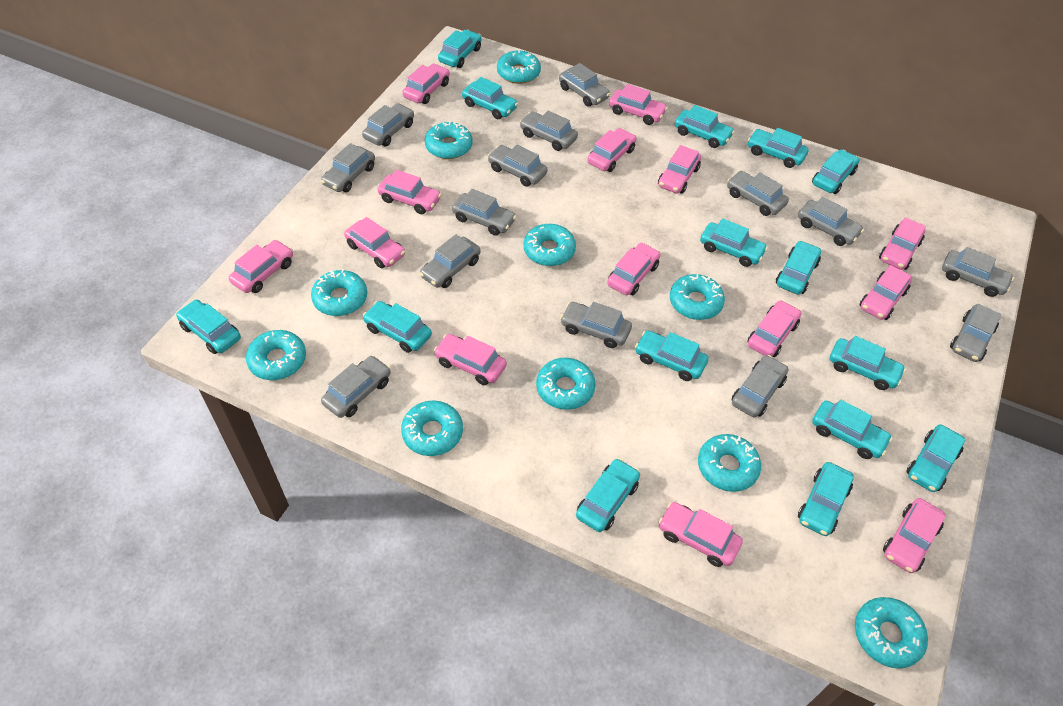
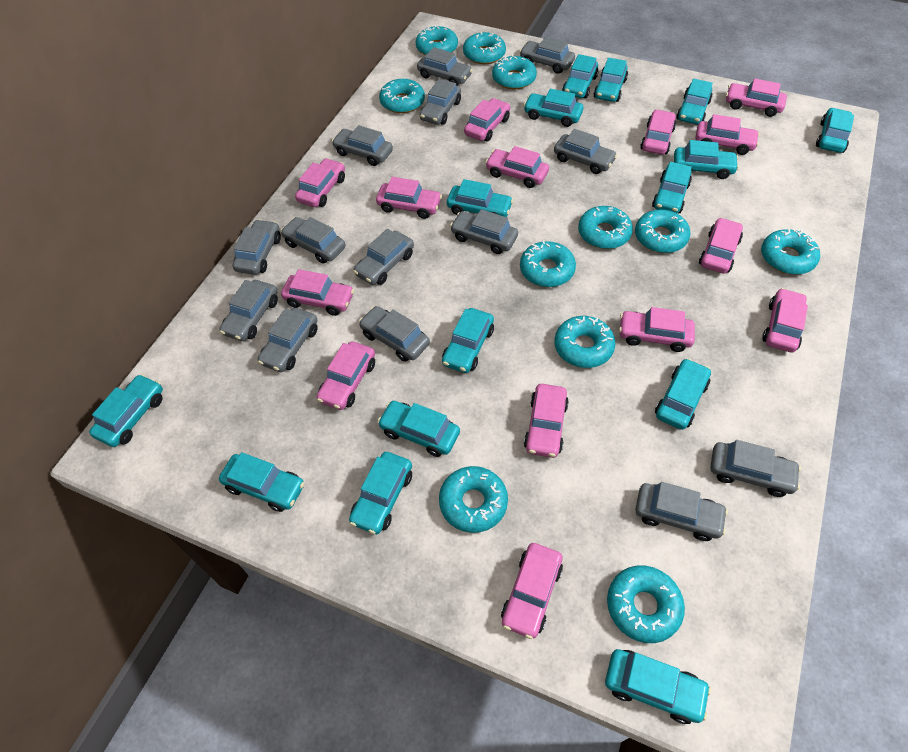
turquoise donut: [246,330,306,380] [311,269,367,316] [401,401,463,456] [425,122,473,159] [497,50,541,84] [523,224,576,266] [536,358,595,410] [670,274,725,320] [698,434,761,492] [855,597,928,669] = 10 -> [379,79,425,113] [416,25,458,55] [439,466,508,533] [463,32,506,64] [492,54,537,89] [520,240,576,287] [554,316,615,368] [578,206,633,249] [607,565,685,643] [635,209,690,253] [761,229,820,275] = 11

